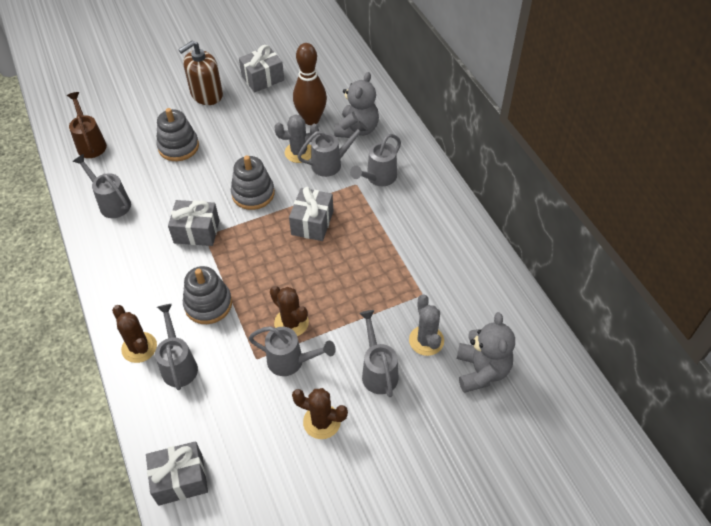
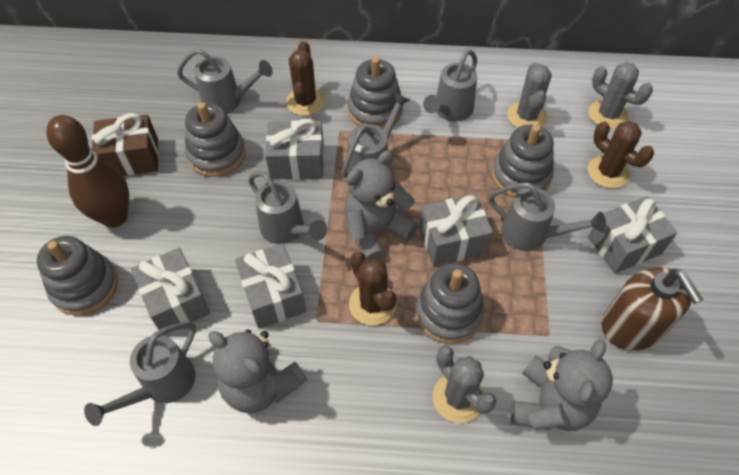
brown gift: none = 0 -> [92,113,159,176] = 1
brown watering can: [67,92,107,158] = 1 -> none = 0
grey cactus: [274,114,319,163] [409,294,444,356] = 2 -> [433,346,496,423] [507,63,552,128] [589,62,653,129] = 3
grey gift: [146,441,208,506] [168,200,220,246] [239,45,284,92] [289,187,334,241] = 4 -> [131,248,210,335] [235,243,306,329] [265,119,324,180] [419,194,493,266] [588,196,677,273] = 5
grey stacking toy: [156,108,199,161] [183,266,232,324] [231,156,275,210] = 3 -> [37,236,118,316] [185,102,246,177] [348,57,403,129] [415,263,484,344] [492,125,554,198] = 5
grey teddy bear: [334,72,379,138] [457,312,515,393] = 2 -> [208,329,307,413] [344,150,418,260] [511,339,613,431] = 3

